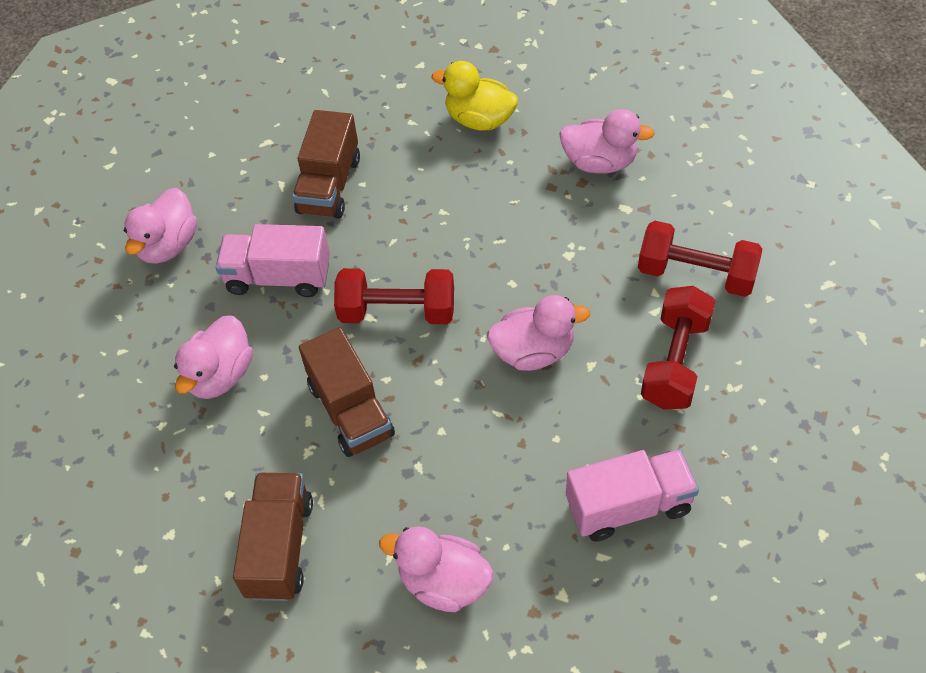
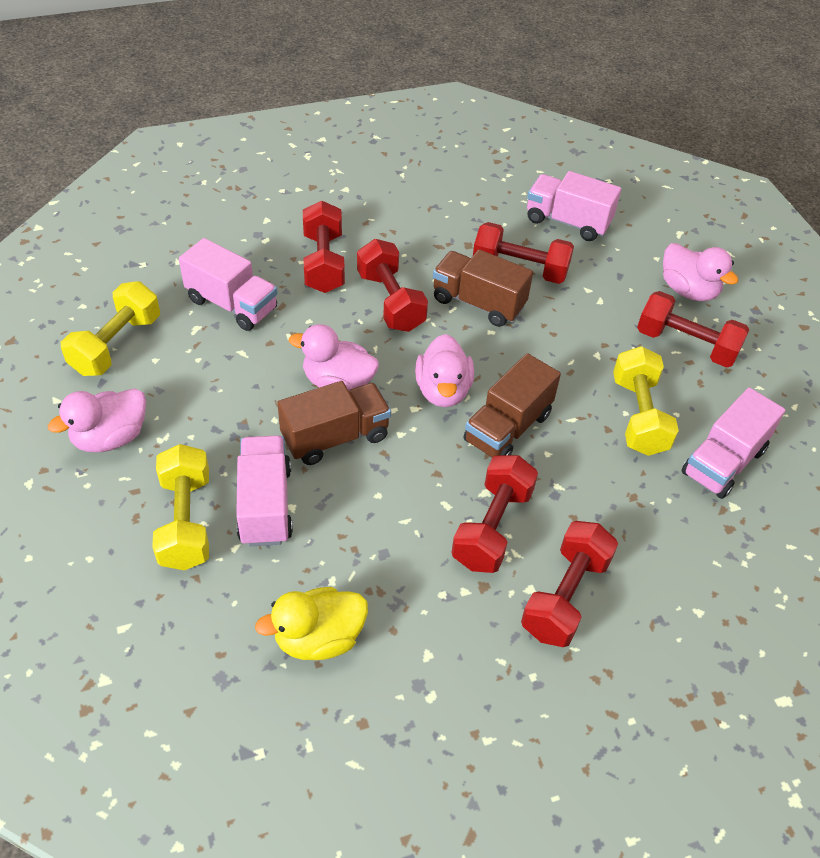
pink duck: [124,188,197,264] [174,315,253,399] [379,526,493,612] [487,295,590,371] [559,109,655,173] = 5 -> [48,388,146,452] [289,324,379,391] [415,334,474,407] [663,243,739,301] = 4
pink truck: [216,224,330,297] [566,449,699,542] = 2 -> [179,238,278,331] [236,435,293,546] [527,171,621,241] [682,388,785,499] = 4
red dumbbell: [334,268,454,324] [638,221,762,297] [641,286,715,409] = 3 -> [303,201,345,293] [357,239,428,332] [451,455,538,573] [473,222,574,284] [521,521,618,647] [637,291,749,368] = 6
yellow dumbbell: none = 0 -> [61,281,160,376] [152,444,209,570] [613,346,679,456] = 3

